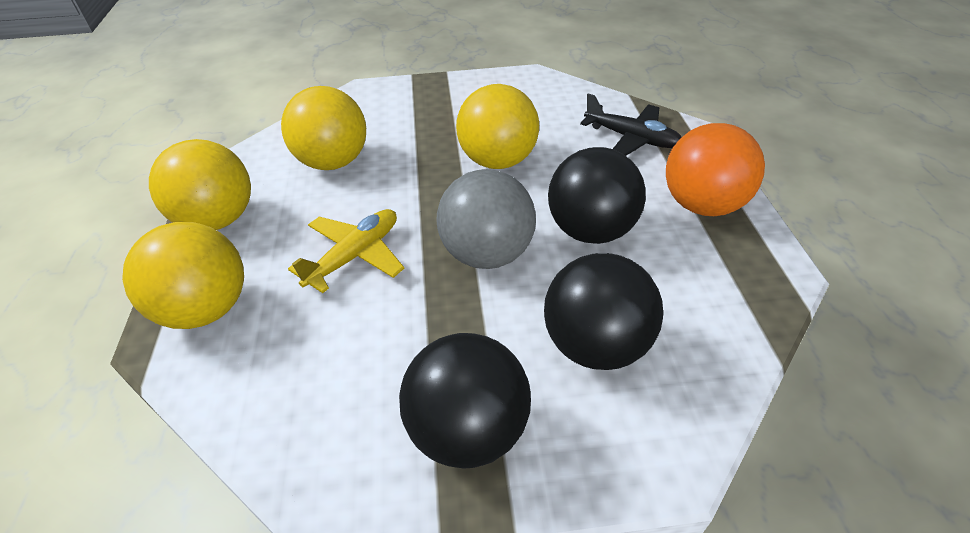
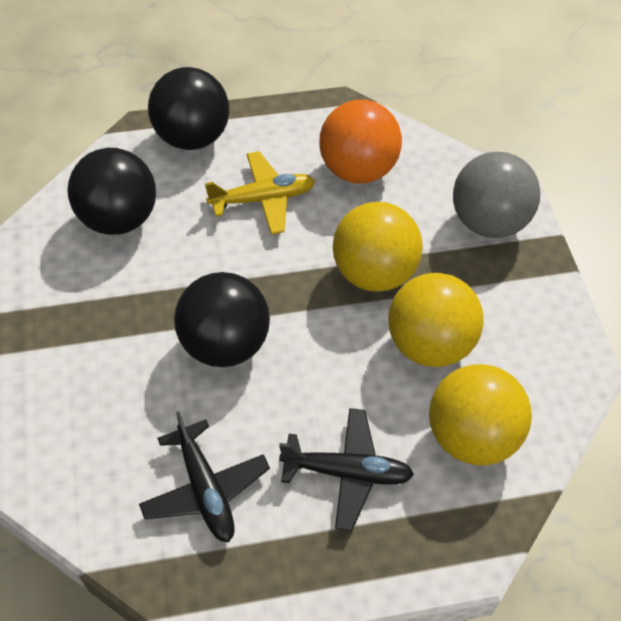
black plane: [580,94,681,156] = 1 -> [139,411,270,542] [279,408,414,531] = 2
yellow ball: [122,222,244,329] [149,139,251,230] [281,86,366,170] [456,84,539,169] = 4 -> [333,202,423,292] [388,273,484,367] [429,364,532,465] = 3

